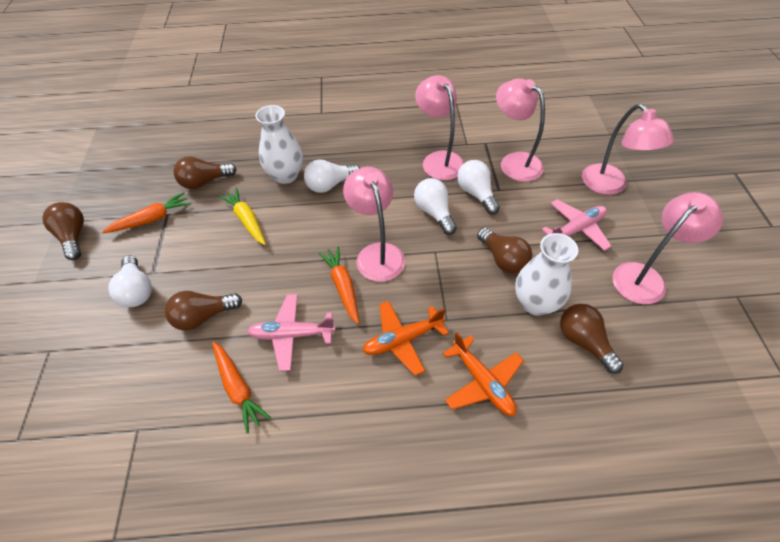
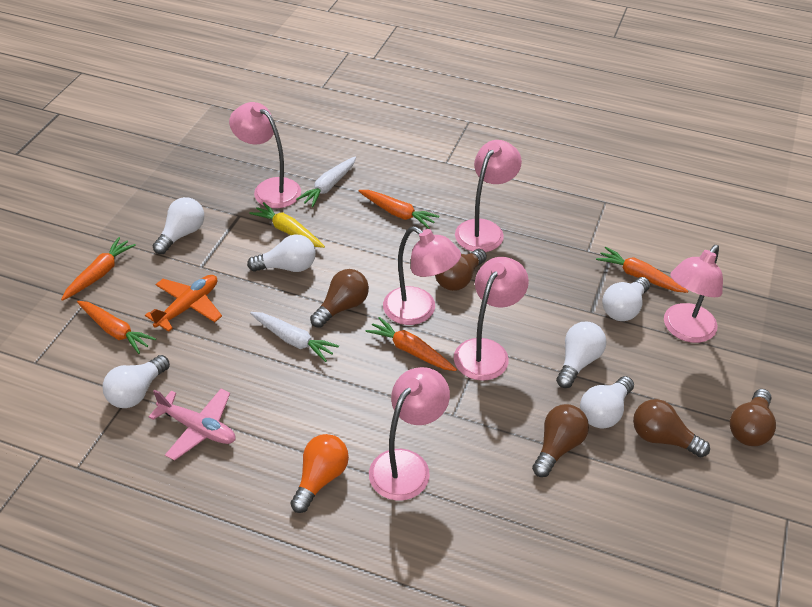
orange carrot: [102,192,190,233] [212,342,271,433] [318,246,359,324] = 3 -> [61,237,136,301] [77,301,156,354] [358,190,439,229] [365,317,457,371] [596,247,688,293] = 5
orange light bulb: none = 0 -> [290,434,349,513] = 1
orange plane: [363,301,449,376] [443,332,524,416] = 2 -> [145,275,222,332] = 1
pink lamp: [343,167,405,282] [415,75,464,180] [496,78,545,182] [582,104,674,195] [613,192,723,304] = 5 -> [229,102,301,208] [369,367,450,501] [383,226,461,325] [454,257,529,381] [455,140,522,252] [664,245,723,343] = 6
pink plane: [247,294,336,371] [542,199,612,251] = 2 -> [149,389,235,461] = 1
white carrot: none = 0 -> [250,312,339,362] [296,156,356,207] = 2
white light bulb: [108,255,152,307] [304,159,360,193] [414,178,457,235] [457,160,500,214] = 4 -> [102,355,170,408] [153,197,204,254] [247,234,316,272] [556,322,606,388] [580,376,634,429] [602,277,650,321] = 6
white vase: [255,105,303,184] [515,233,578,316] = 2 -> none = 0

